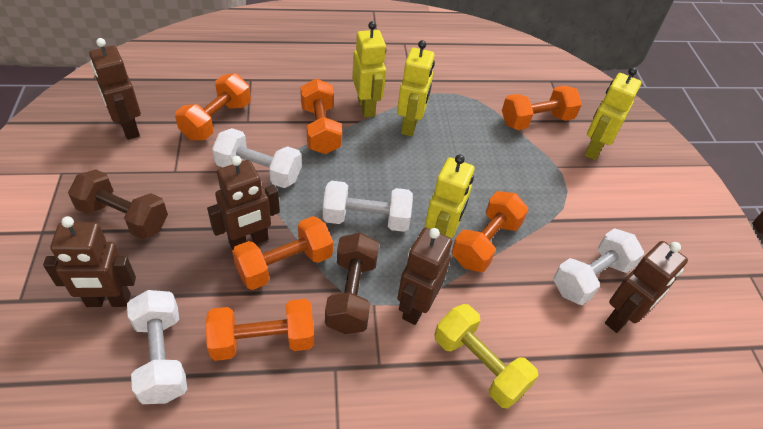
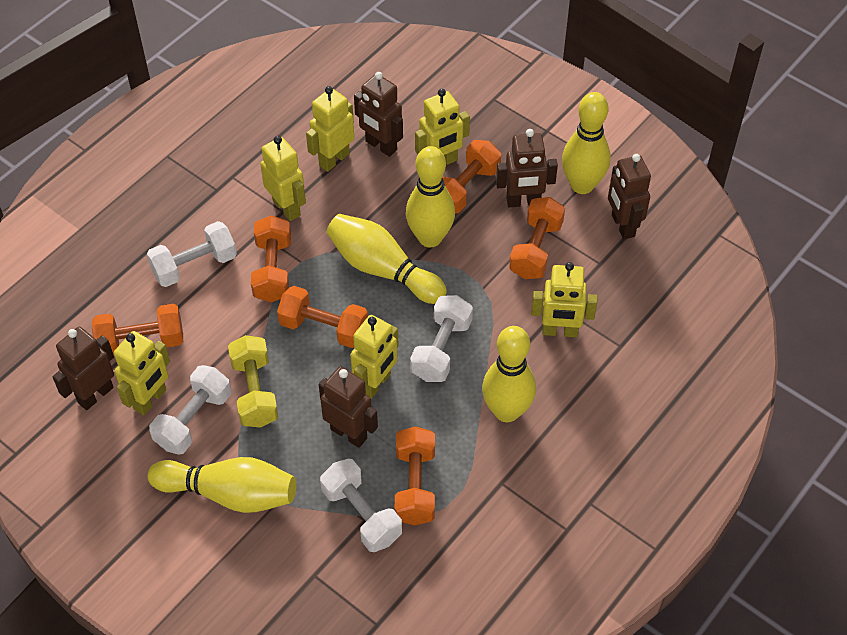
brown dumbbell: [68,169,168,239] [325,233,379,334] = 2 -> none = 0
yellow bowling pin: none = 0 -> [148,457,296,513] [326,214,447,304] [406,146,455,247] [482,326,536,422] [562,92,610,194] = 5
yellow robot: [352,21,386,117] [397,40,435,136] [425,154,475,238] [585,67,641,160] = 4 -> [114,331,170,415] [260,136,306,221] [306,86,354,172] [350,315,398,399] [415,89,470,165] [531,262,598,337] = 6

